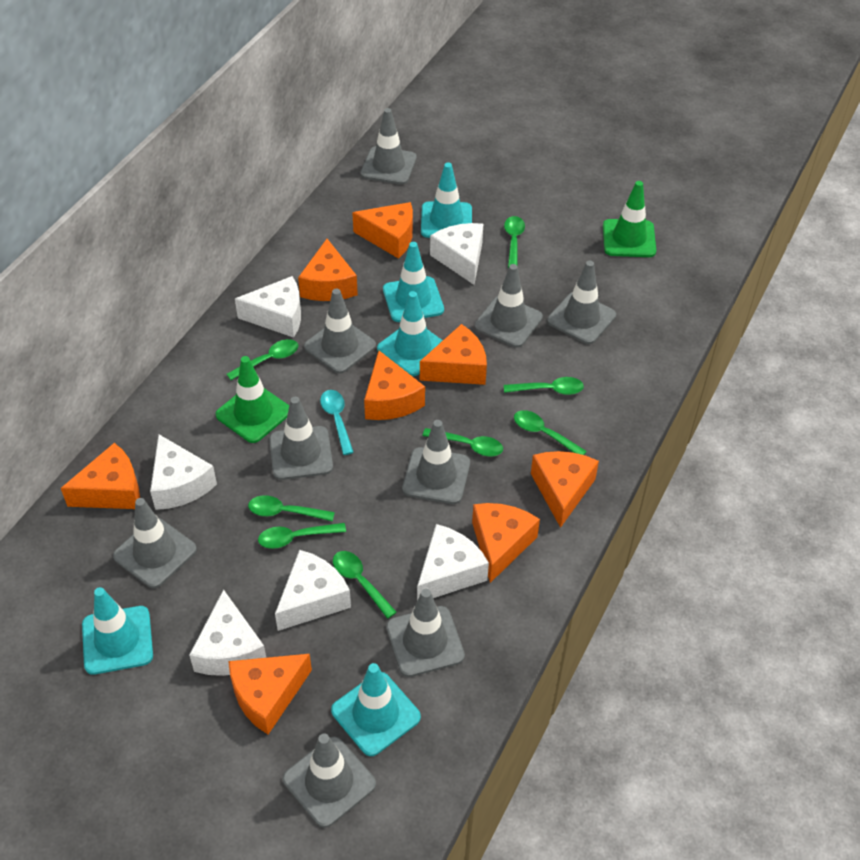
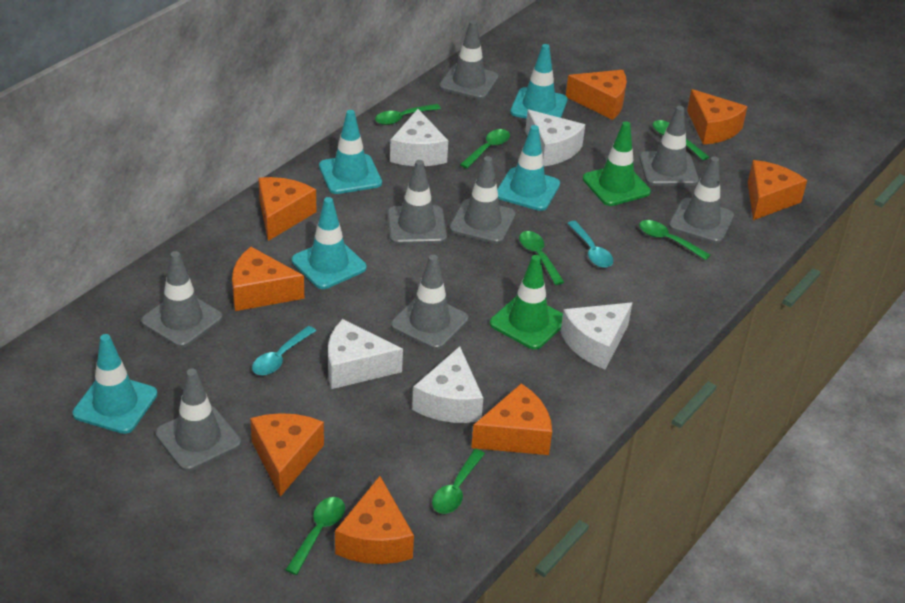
green spoon: [227,339,298,380] [248,495,335,521] [258,523,346,549] [333,551,397,619] [422,428,503,456] [504,216,525,268] [504,377,584,395] [514,410,587,455] = 8 -> [286,497,345,575] [375,104,441,125] [432,449,485,514] [460,129,510,169] [519,231,564,285] [639,220,710,260] [652,120,709,161] = 7
grey traffic cone: [113,498,197,588] [269,397,333,480] [283,733,376,828] [304,288,376,374] [361,108,417,185] [386,589,465,677] [402,420,470,504] [474,264,543,348] [547,261,616,344] = 9 -> [141,251,222,348] [155,368,241,471] [387,160,447,244] [391,255,468,350] [439,20,499,100] [449,156,515,244] [639,106,699,186] [669,157,734,243] = 8
turquoise spoon: [320,390,354,455] = 1 -> [252,326,316,375] [567,221,613,268] = 2
white cheese: [150,434,217,510] [189,589,266,676] [235,276,301,338] [275,550,351,631] [417,524,489,601] [430,223,483,285] = 6 -> [328,319,403,389] [390,109,448,166] [412,346,483,423] [525,110,585,166] [560,303,632,370] = 5

